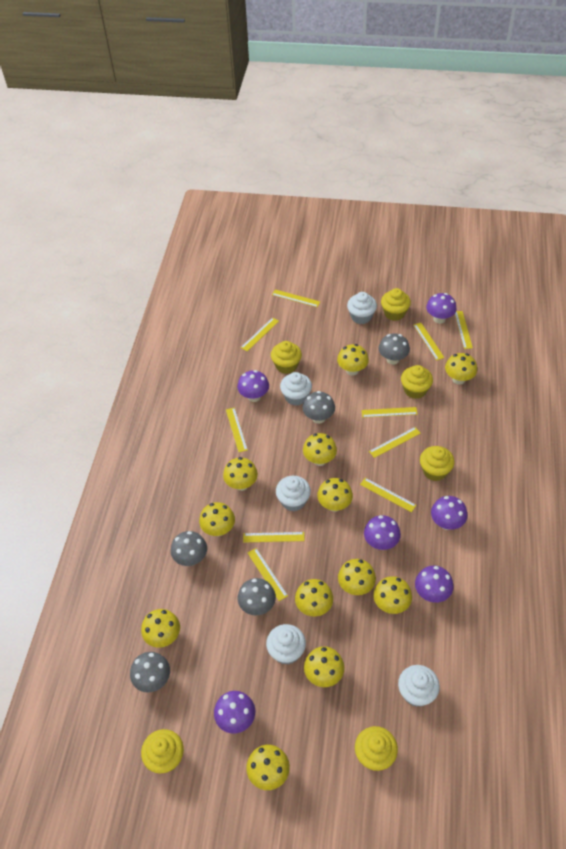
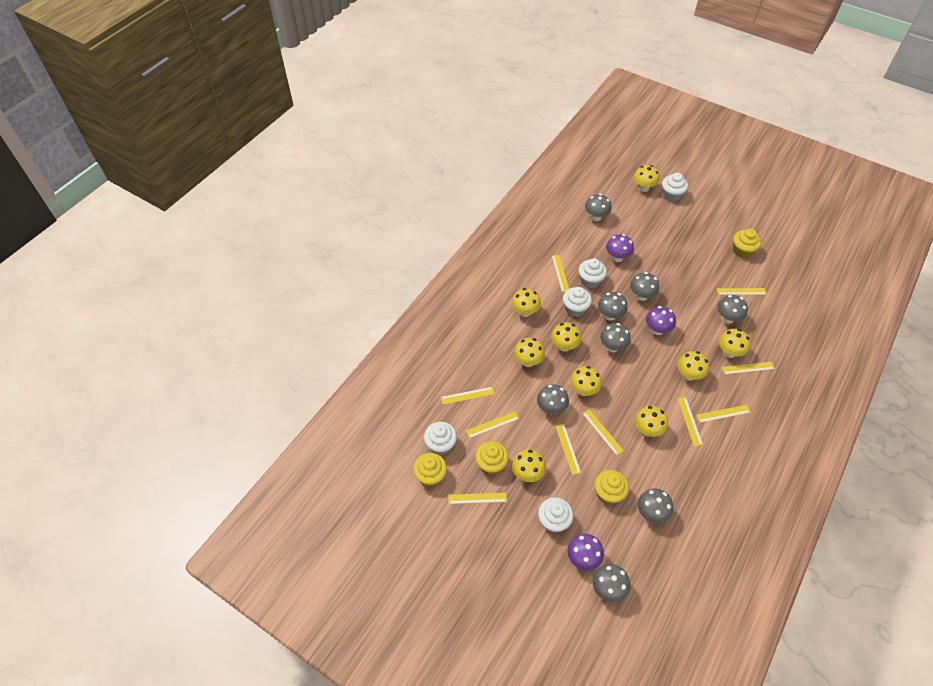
grey mushroom: [130,652,170,693] [171,531,207,566] [238,578,276,615] [302,391,335,424] [379,333,410,365] = 5 -> [537,384,569,414] [585,194,612,221] [593,564,630,603] [598,292,627,321] [600,323,631,352] [630,272,659,301] [638,489,673,523] [717,295,748,324] = 8
purple mushroom: [214,691,255,733] [237,370,269,402] [364,515,401,550] [415,566,454,603] [426,293,457,324] [431,496,467,530] = 6 -> [567,534,604,571] [606,234,634,262] [646,306,676,335] = 3
yellow cupcake: [141,729,184,773] [271,341,302,374] [355,726,398,771] [381,288,411,321] [401,365,433,399] [420,446,455,481] = 6 -> [413,453,447,487] [475,441,509,475] [594,470,629,505] [733,229,761,258] = 4
yellow mushroom: [141,609,180,648] [199,502,235,536] [223,457,258,491] [246,745,290,790] [295,579,333,616] [303,433,337,466] [304,646,344,687] [317,478,353,512] [337,344,369,376] [338,559,376,595] [373,576,412,614] [445,353,477,385] = 12 -> [512,288,541,317] [512,449,546,482] [514,338,545,367] [551,322,581,352] [570,366,602,396] [634,165,660,192] [635,406,668,437] [678,351,709,381] [719,329,751,358] = 9

